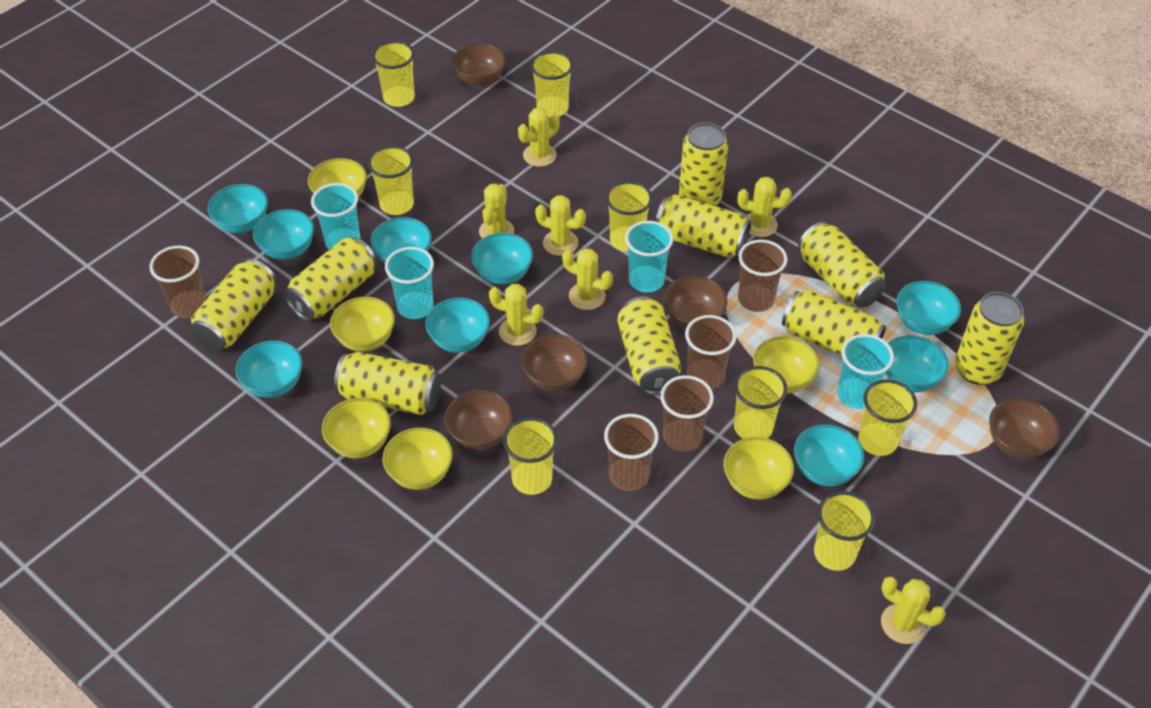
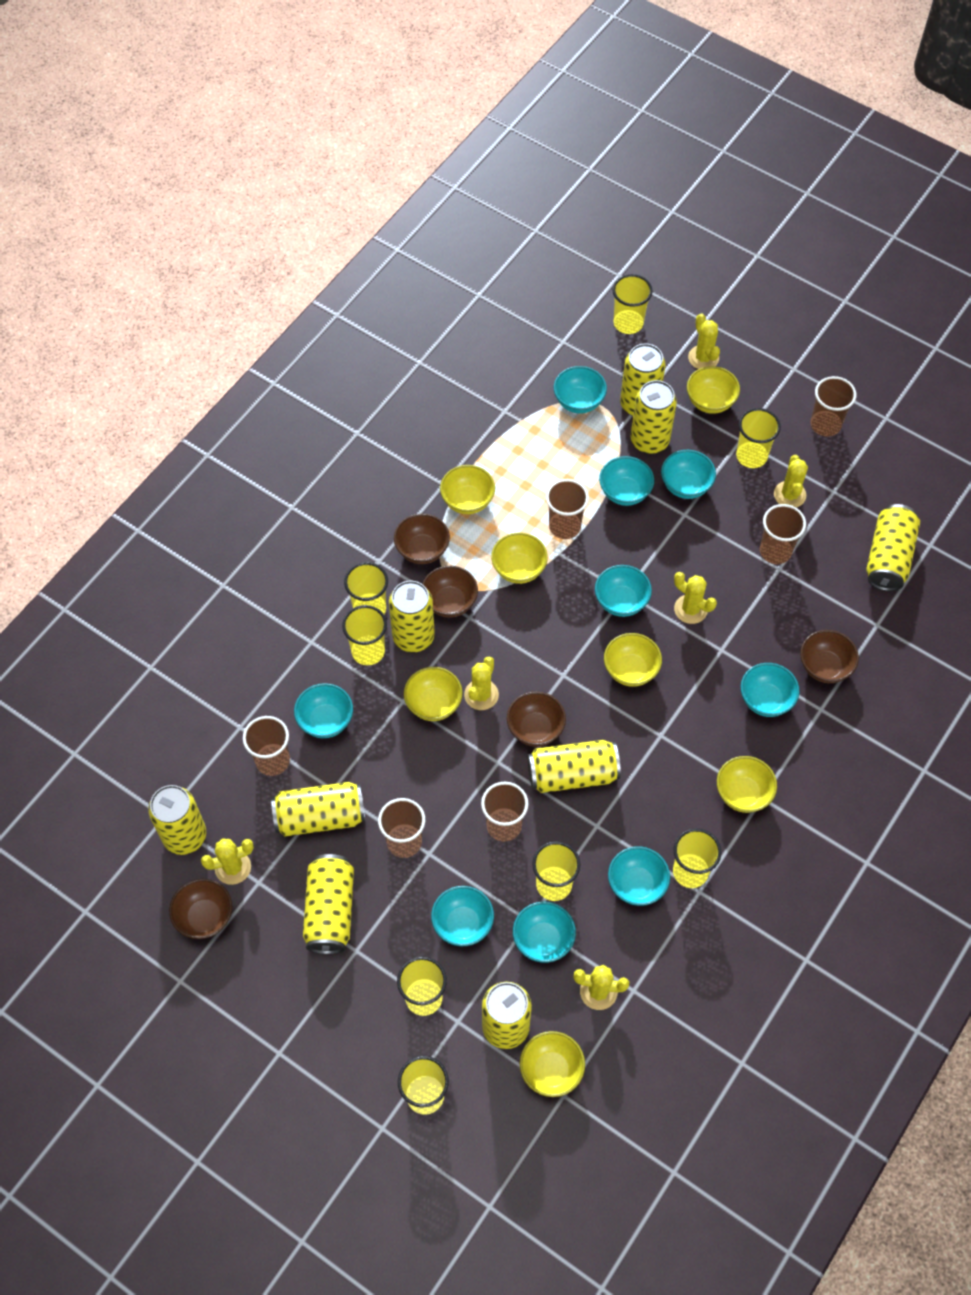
brown cup: [149,245,207,318] [604,414,659,491] [660,375,714,452] [685,315,737,389] [738,240,787,312] = 5 -> [243,716,290,776] [378,798,425,858] [481,782,528,842] [546,479,589,539] [760,504,806,564] [810,376,856,437] = 6
turquoise cup: [311,183,360,250] [385,247,434,319] [625,221,673,292] [837,334,894,409] = 4 -> none = 0
yellow bowl: [308,158,367,198] [322,398,391,459] [330,296,395,352] [382,428,453,490] [723,437,794,500] [753,336,820,393] = 6 -> [404,667,462,721] [440,465,495,514] [491,533,548,584] [520,1031,585,1097] [604,633,662,687] [687,366,740,414] [717,756,777,813] = 7
yellow cactus: [479,183,514,239] [489,284,543,346] [518,107,560,167] [535,195,586,256] [562,248,613,310] [737,177,792,237] [881,577,946,644] = 7 -> [201,838,254,885] [464,656,499,710] [574,965,629,1010] [674,572,717,624] [688,313,720,369] [774,455,808,508] = 6

